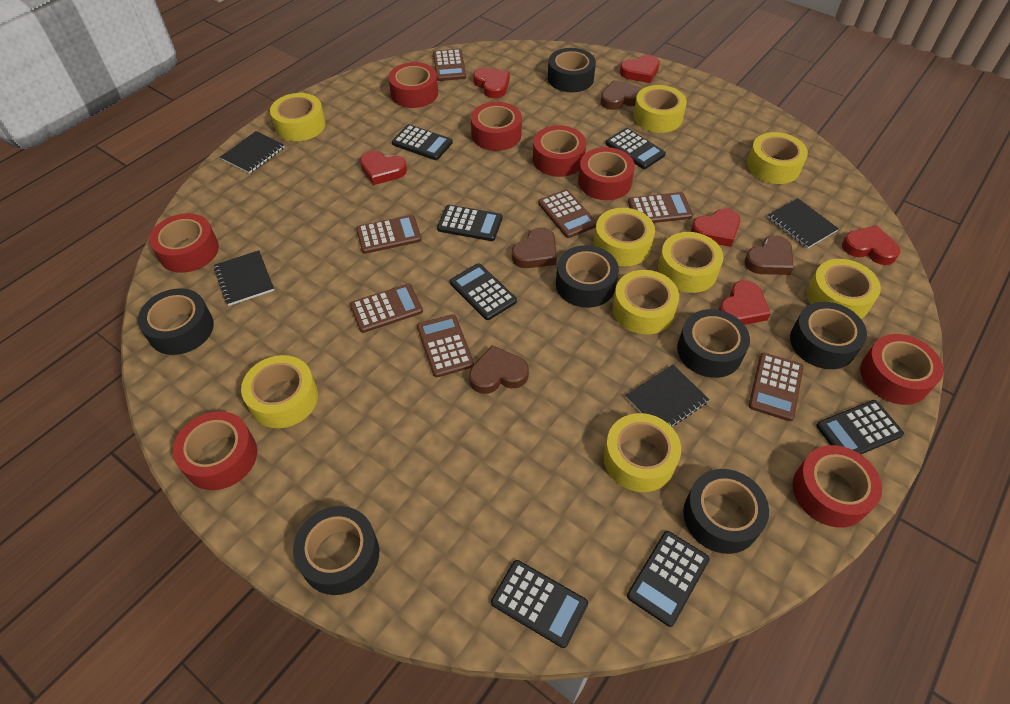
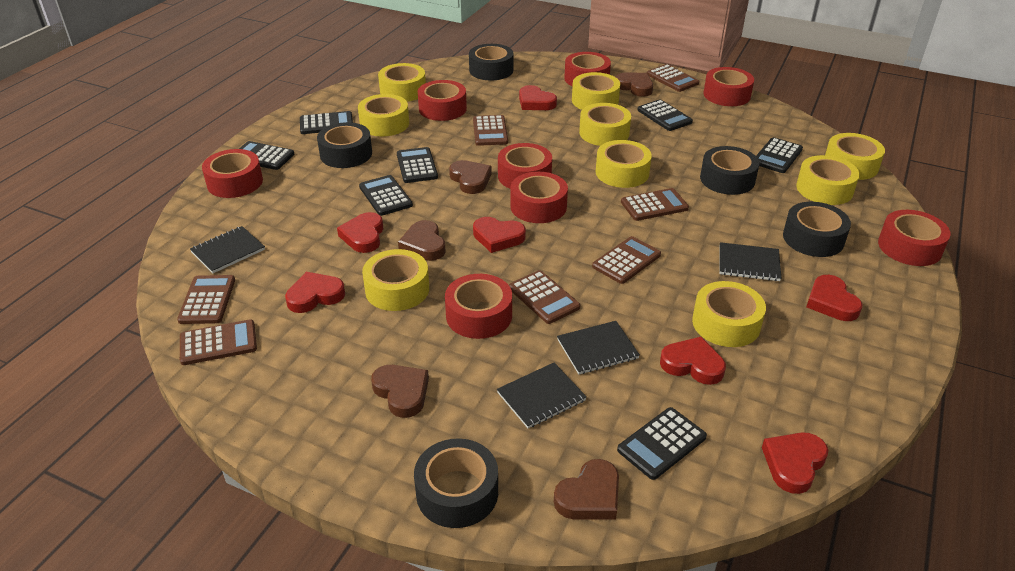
black tape: [138,288,214,355] [293,506,379,595] [548,48,596,92] [556,245,619,308] [677,309,750,378] [683,469,769,554] [790,302,867,369] = 7 -> [317,122,372,168] [414,439,498,528] [469,44,514,81] [700,146,759,195] [783,202,851,257] = 5
brown heart: [469,345,529,394] [512,227,557,268] [601,80,642,110] [744,235,794,275] = 4 -> [371,365,429,418] [398,220,446,261] [449,160,492,194] [554,459,619,520] [616,73,653,97] = 5
red heart: [360,151,407,185] [473,68,510,98] [620,55,660,83] [691,208,740,247] [719,280,771,325] [842,225,901,265] = 6 -> [285,272,345,313] [337,212,383,253] [473,217,526,253] [519,85,557,110] [660,337,726,385] [762,432,829,494] [807,275,862,321] = 7

